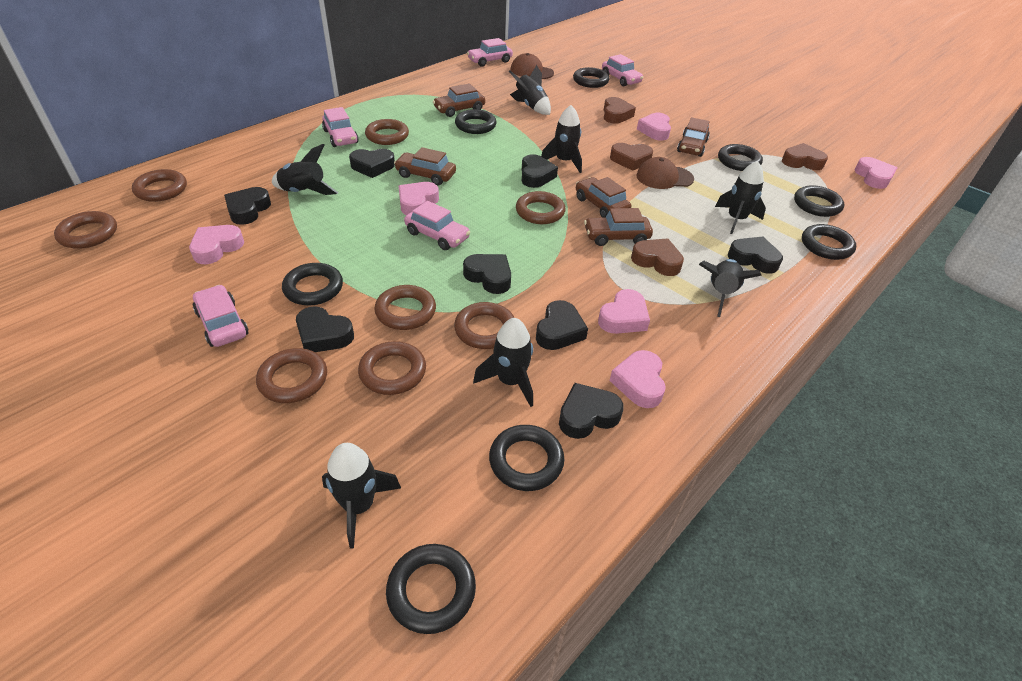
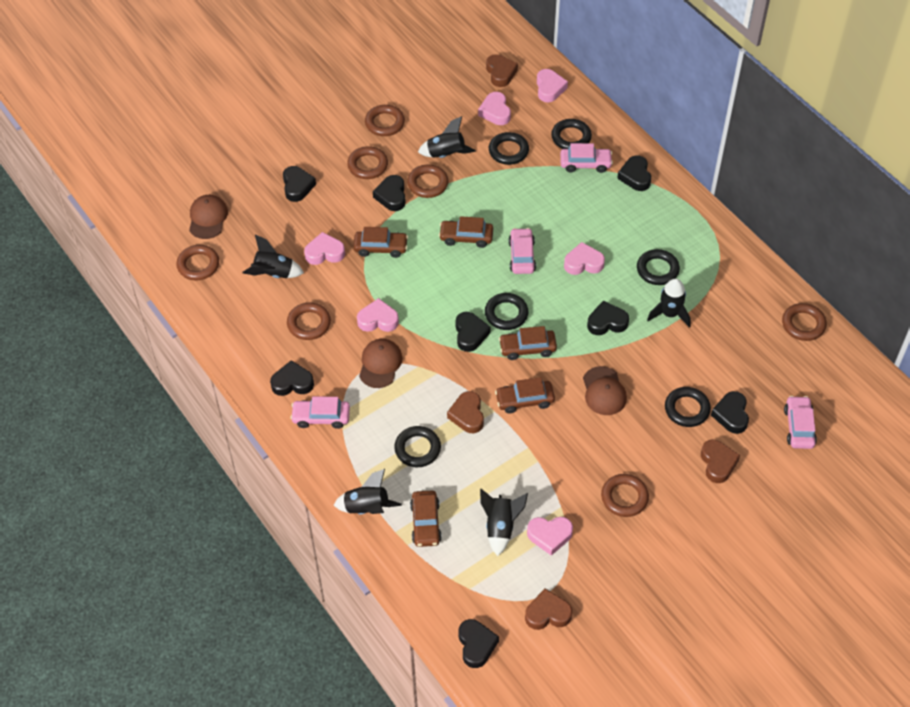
black ring: [282,263,343,306] [386,544,476,634] [455,109,497,134] [489,425,564,491] [573,67,609,88] [718,144,763,171] [794,185,844,217] [802,224,856,260] = 8 -> [394,426,441,467] [485,293,529,330] [489,132,529,165] [551,119,592,149] [637,249,680,285] [665,387,711,427] = 6
black rocket: [272,144,338,195] [322,443,401,549] [473,318,533,407] [509,65,551,115] [541,105,582,173] [699,259,762,317] [715,161,766,234] = 7 -> [242,234,304,278] [334,469,402,515] [418,116,476,158] [480,489,528,556] [647,278,691,327] = 5
brown cap: [510,53,554,79] [637,157,694,189] = 2 -> [189,195,228,239] [359,339,403,388] [583,366,627,415] = 3
brown ring: [54,211,117,249] [132,169,187,202] [256,348,327,403] [358,341,426,395] [365,119,409,145] [374,285,436,330] [454,302,514,349] [516,191,566,224] = 8 -> [176,245,219,280] [287,302,331,340] [347,146,388,179] [365,105,405,136] [407,165,448,198] [601,474,649,517] [782,303,827,341] = 7
pink car: [193,285,249,347] [322,107,359,147] [404,201,470,250] [467,38,513,67] [602,54,643,86] = 5 -> [290,396,350,429] [508,228,536,274] [560,143,613,173] [784,396,817,449] = 4

